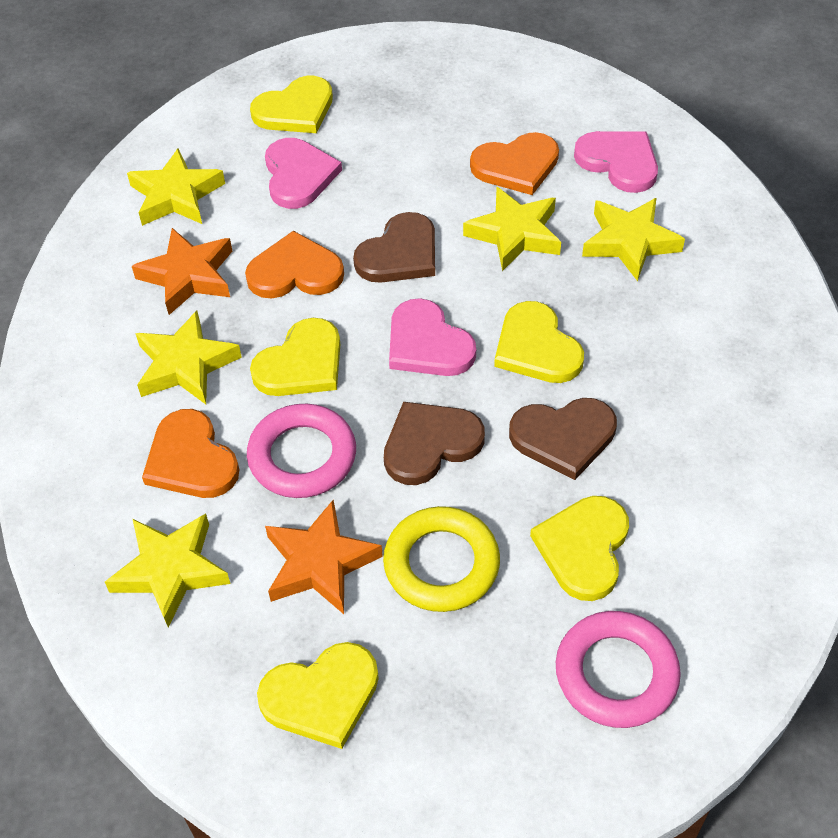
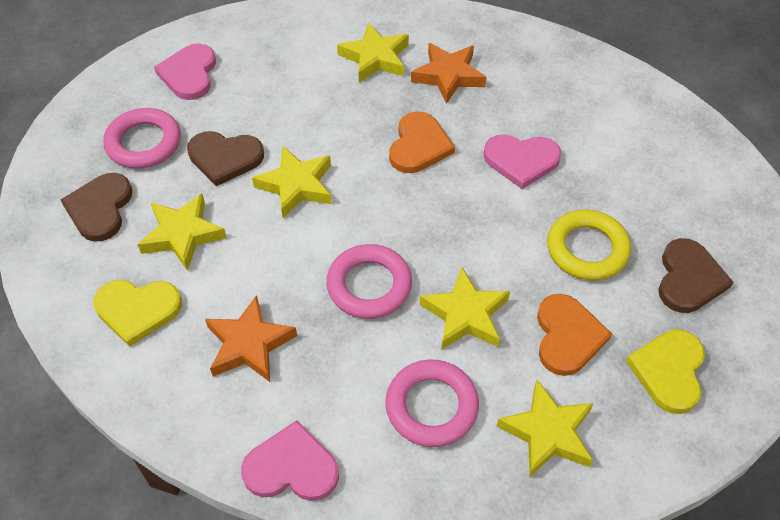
orange heart: [142,409,239,498] [245,231,344,298] [470,132,559,195] = 3 -> [389,112,455,173] [537,294,612,376] = 2
pink ring: [247,404,356,498] [556,611,681,728] = 2 -> [103,108,181,169] [326,244,412,319] [385,359,479,447] = 3
yellow heart: [250,76,333,133] [250,318,340,396] [257,642,379,749] [494,301,584,383] [530,496,629,601] = 5 -> [93,280,182,347] [626,329,705,414] = 2

